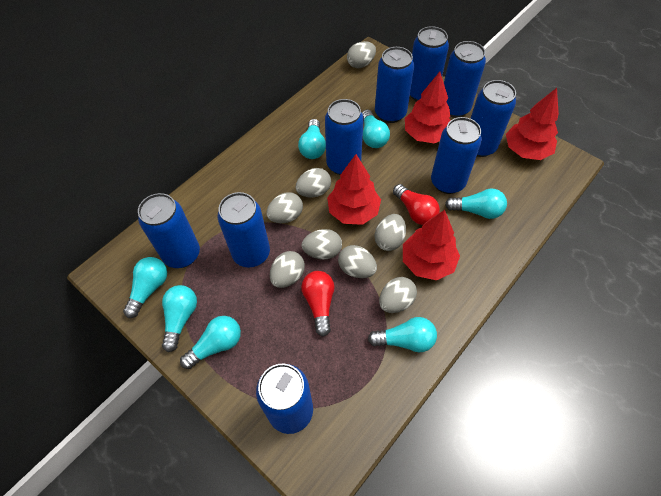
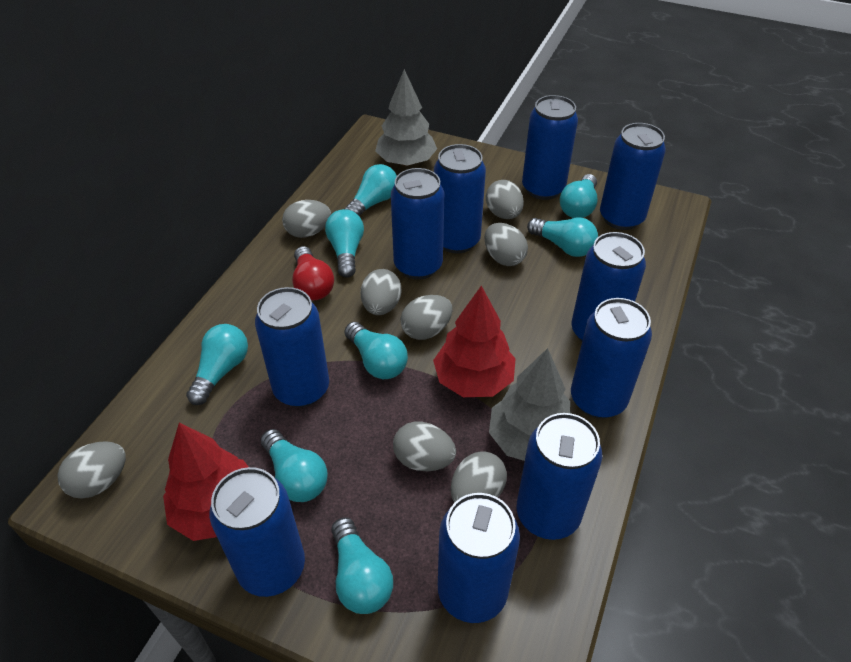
blue can: [138,193,200,268] [218,192,270,268] [256,364,313,434] [325,99,364,175] [375,47,414,123] [410,26,449,101] [431,117,482,194] [444,41,486,118] [471,80,516,157] = 9 -> [209,467,305,597] [255,287,329,407] [391,168,444,280] [434,144,486,254] [438,493,520,623] [516,413,602,540] [522,95,578,200] [571,232,646,342] [571,298,652,419] [600,123,666,230] = 10
grey tree: none = 0 -> [375,69,437,166] [489,348,571,461] = 2
red light bulb: [301,271,335,336] [393,184,440,225] = 2 -> [292,246,334,300] = 1
red tree: [327,154,381,225] [403,210,460,280] [405,72,451,143] [506,88,559,160] = 4 -> [163,423,249,541] [433,286,516,397] = 2
turquoise light bulb: [123,257,167,318] [162,285,197,352] [180,316,241,369] [298,119,326,159] [362,109,390,148] [368,317,437,352] [445,189,507,219] = 7 -> [186,324,248,405] [261,429,328,502] [325,209,364,278] [331,517,393,614] [344,164,397,216] [345,322,408,379] [527,218,598,257] [560,174,598,218] = 8

